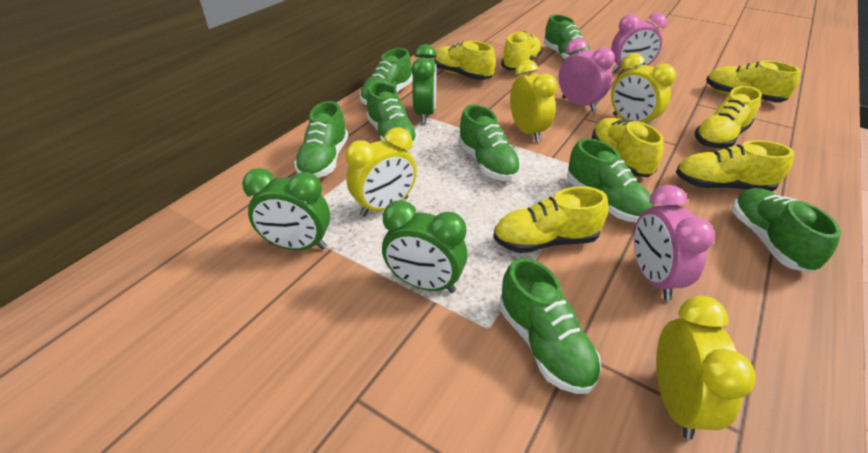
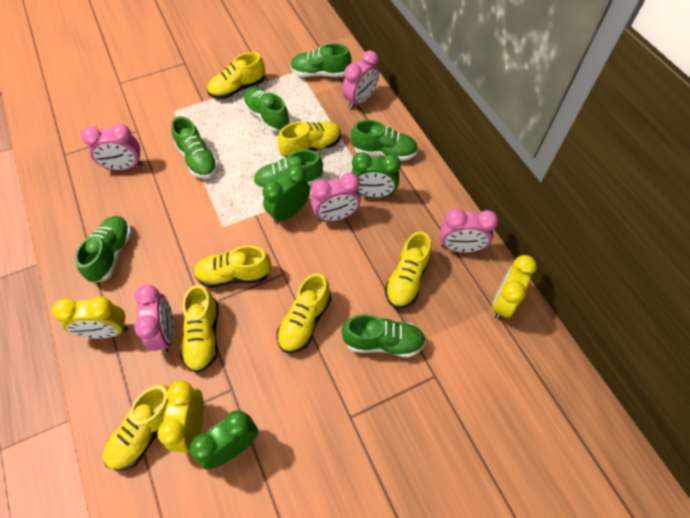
green shoe: [294,101,348,178] [360,48,413,105] [366,82,419,150] [458,105,521,181] [499,257,601,394] [543,15,591,60] [567,138,654,223] [732,188,841,273] = 8 -> [75,216,132,283] [171,116,219,179] [243,87,290,132] [253,150,323,191] [290,43,351,77] [341,314,426,358] [351,120,418,161] = 7
pink clock: [558,38,615,112] [611,13,667,72] [634,185,715,301] = 3 -> [82,124,143,170] [135,285,174,353] [311,173,361,221] [342,50,379,109] [440,208,498,253] = 5
yellow clock: [346,127,417,216] [510,60,557,142] [611,53,676,126] [656,296,756,440] = 4 -> [52,297,128,338] [157,381,204,452] [492,255,537,320] = 3

